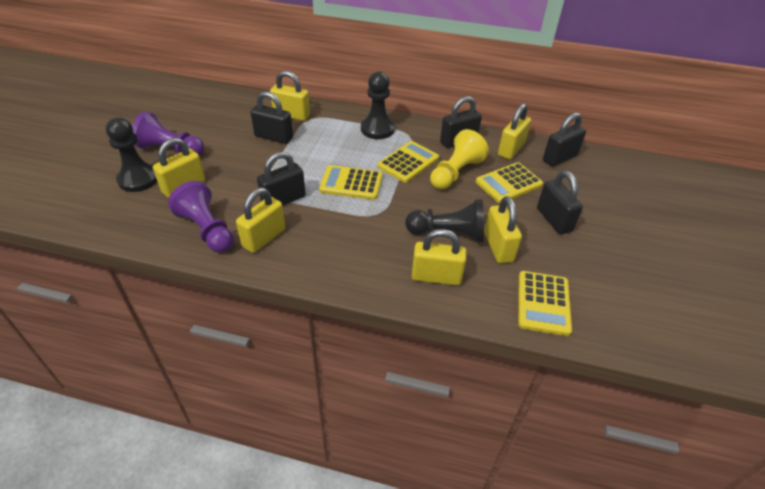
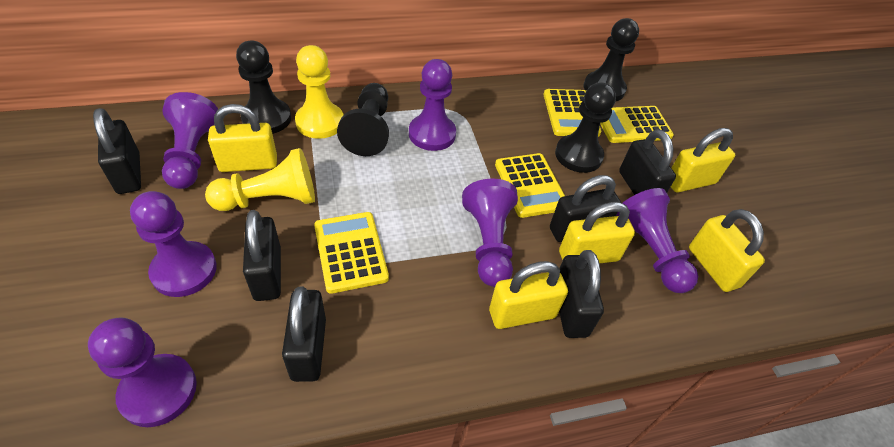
black padlock: [250,91,293,144] [257,152,306,206] [440,96,482,148] [537,171,583,235] [543,112,586,167] = 5 -> [93,108,141,194] [243,210,281,301] [282,287,326,382] [550,175,621,242] [559,250,604,338] [619,129,676,195] = 6
black pawn: [106,117,157,192] [361,72,395,139] [405,199,484,243] = 3 -> [236,41,291,134] [337,83,389,156] [555,82,616,173] [584,18,639,101] = 4
purple pawn: [132,111,204,156] [168,181,234,253] = 2 -> [88,317,197,427] [130,191,217,297] [162,92,218,189] [409,59,456,151] [462,179,518,287] [616,188,698,293] = 6
yellow padlock: [153,138,205,198] [236,188,285,253] [270,71,310,121] [412,229,467,286] [484,196,522,263] [498,103,531,160] = 6 -> [208,104,277,172] [489,261,568,329] [559,202,635,264] [671,128,735,192] [689,209,765,292] = 5
yellow pawn: [430,129,489,189] = 1 -> [205,148,315,211] [295,45,343,139] = 2

